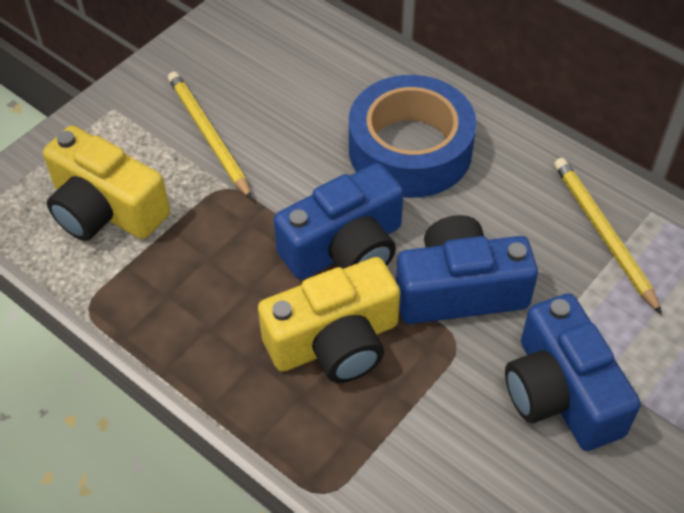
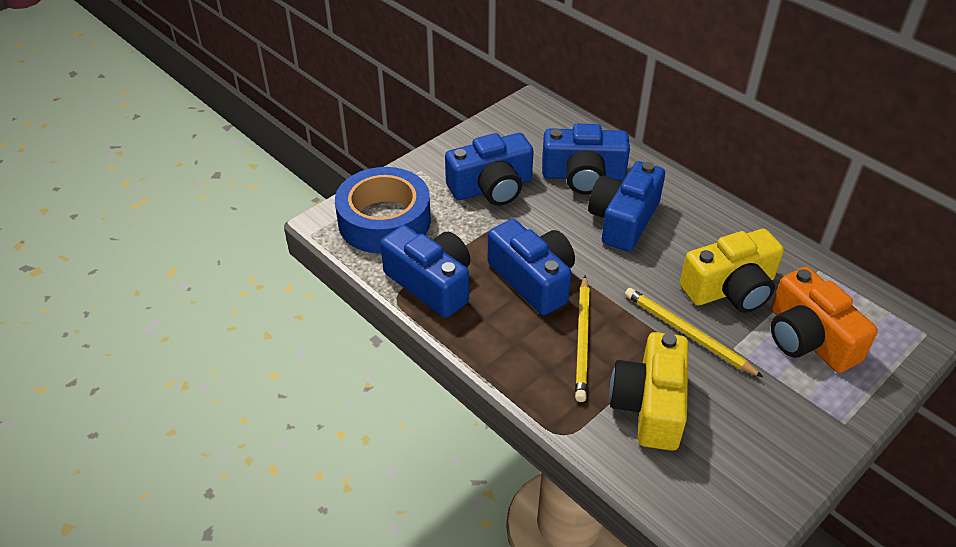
blue camera: [274,163,403,280] [396,215,538,324] [505,293,641,451] = 3 -> [380,225,471,318] [445,133,534,206] [488,219,575,315] [542,123,630,195] [588,161,665,252] = 5
orange camera: none = 0 -> [771,267,878,373] = 1

